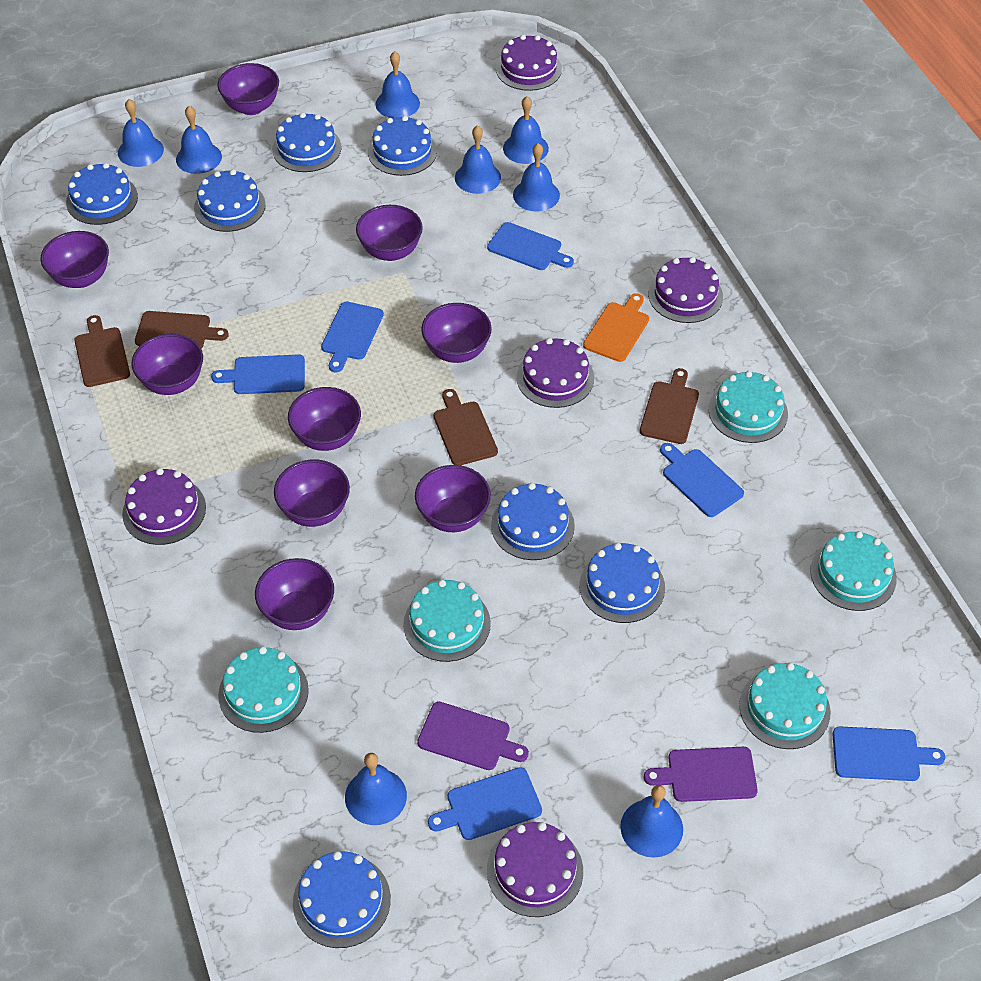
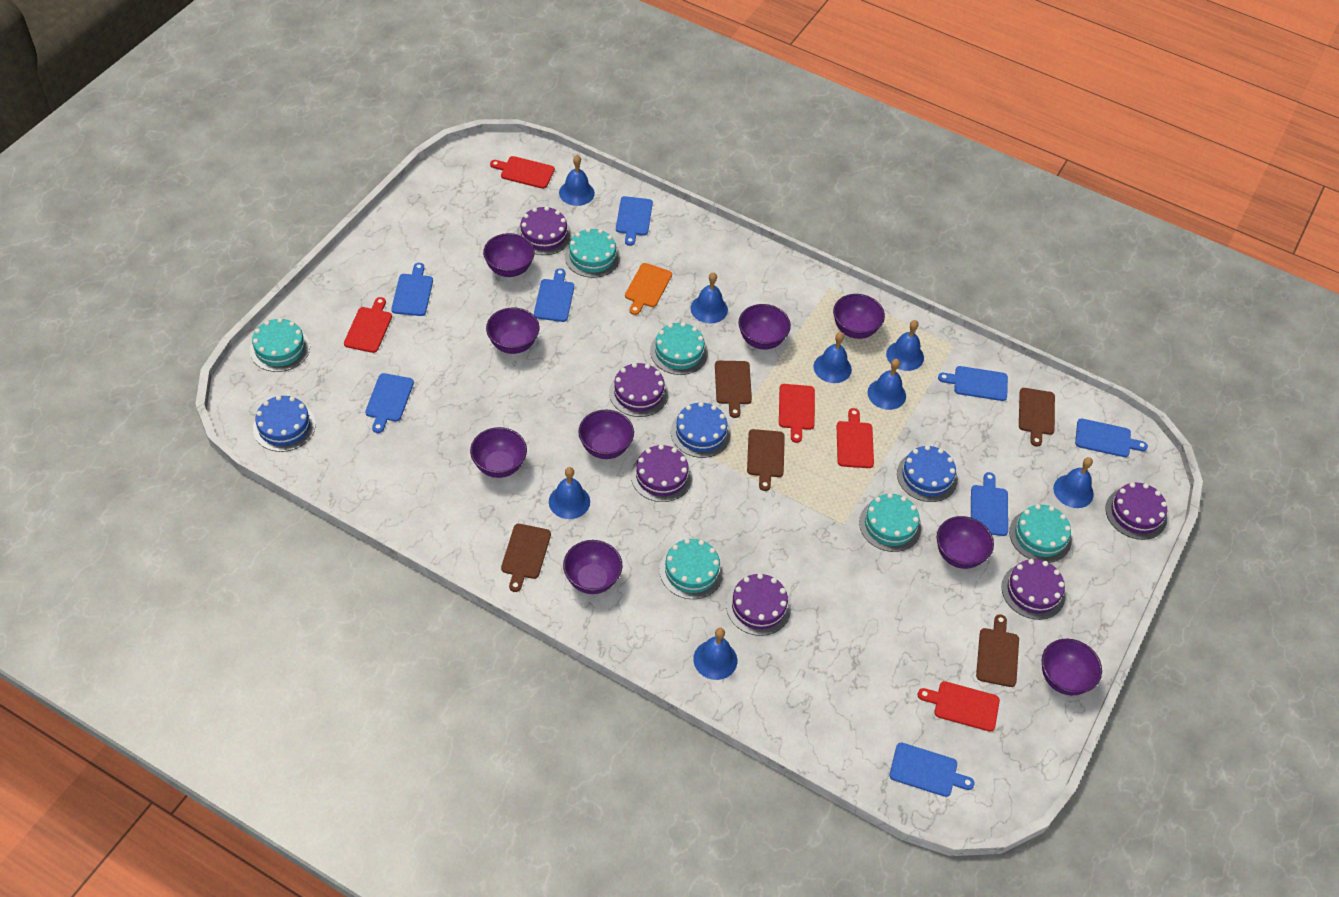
blue cake: [66,163,138,225] [194,169,266,232] [272,112,342,172] [293,851,391,948] [368,116,437,176] [491,483,575,560] [579,543,665,623] = 7 -> [253,395,316,452] [671,402,731,458] [897,445,958,502] = 3
blue cutting board: [211,354,305,394] [321,302,384,372] [428,767,542,840] [487,222,574,270] [660,443,744,517] [832,726,945,781] = 6 -> [365,373,414,433] [391,263,433,316] [534,268,574,322] [616,196,653,246] [889,743,974,797] [938,366,1008,401] [971,472,1008,536] [1075,418,1148,457] = 8
brown cutting board: [74,315,130,387] [135,311,229,349] [433,389,498,465] [640,368,699,444] = 4 -> [501,524,551,592] [715,361,752,418] [747,429,785,491] [976,614,1019,687] [1019,388,1055,447] = 5
purple cake: [122,468,206,545] [487,822,583,917] [496,35,562,91] [516,338,594,408] [648,257,723,323] = 5 -> [516,206,572,255] [609,363,668,417] [631,444,693,502] [726,573,791,636] [1001,559,1066,620] [1105,482,1167,540] = 6
purple cutting board: [417,702,529,770] [644,747,758,802] = 2 -> none = 0
red cutting board: none = 0 -> [344,297,392,353] [490,156,555,189] [779,384,815,443] [837,408,874,468] [918,681,1000,732] = 5
turquoise cake: [218,647,309,733] [403,579,491,662] [709,371,788,443] [739,663,831,749] [810,531,897,611] = 5 -> [250,318,310,372] [565,228,620,278] [650,322,708,375] [660,539,724,599] [859,493,922,552] [1009,504,1072,563] = 6

